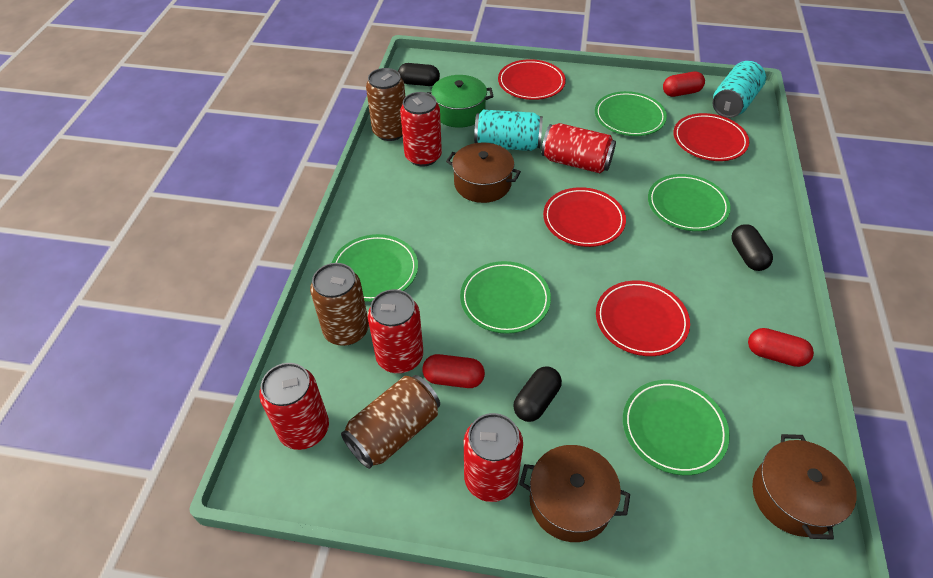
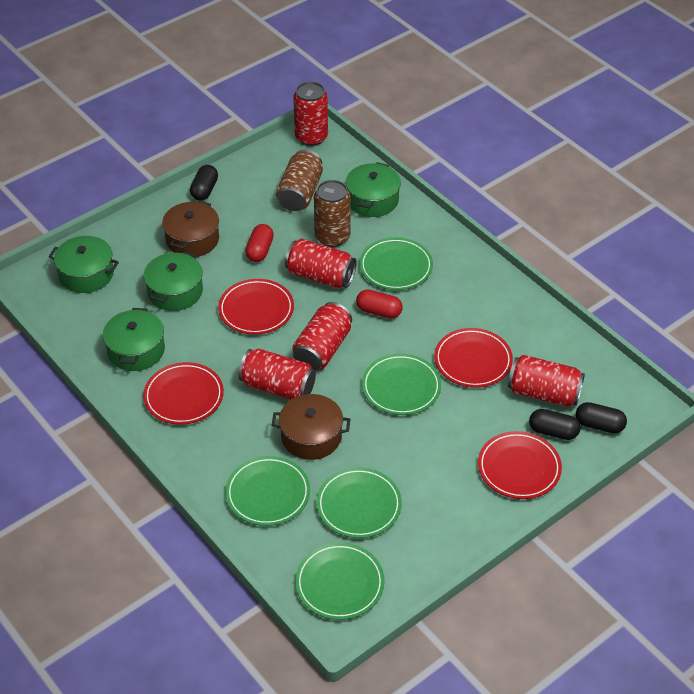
brown can: [310,263,369,346] [341,375,440,469] [366,68,405,141] = 3 -> [276,150,323,211] [314,180,351,247] = 2
brown pot: [446,142,521,203] [519,445,630,542] [752,434,857,540] = 3 -> [162,201,219,257] [272,394,351,460] = 2
green pot: [426,75,494,128] = 1 -> [49,236,119,293] [103,308,165,371] [144,252,203,311] [346,162,401,217] = 4
red capsule: [422,354,485,388] [663,72,705,97] [748,328,814,367] = 3 -> [245,224,274,262] [356,290,403,319] = 2
turquoise can: [474,110,543,151] [713,61,766,118] = 2 -> none = 0

